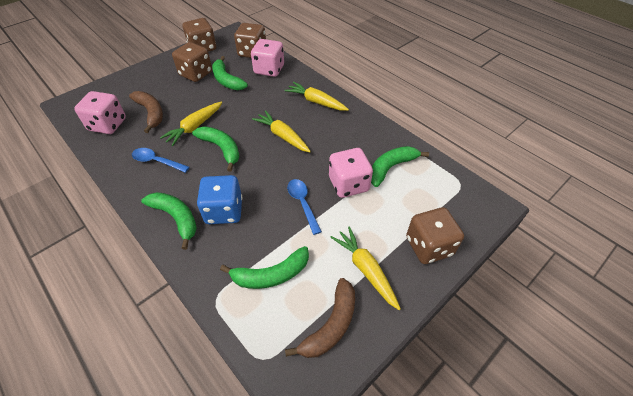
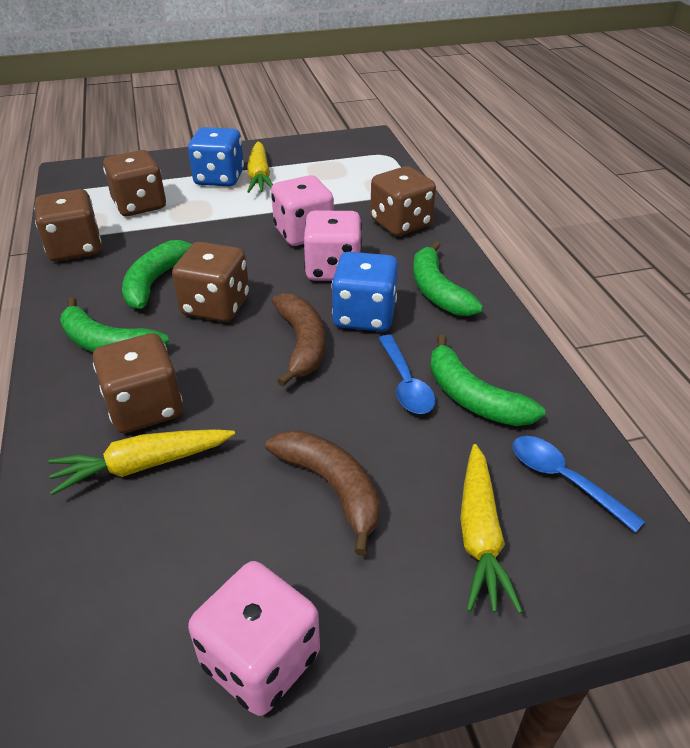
blue dice: [197,175,242,224] = 1 -> [188,127,244,187] [331,252,398,332] = 2
brown dice: [172,42,212,82] [183,18,216,52] [234,23,266,58] [406,207,464,264] = 4 -> [34,189,101,261] [93,333,183,433] [103,150,166,216] [172,242,249,322] [370,166,436,236] = 5
green banana: [141,192,197,250] [192,126,240,172] [212,56,248,90] [220,246,309,289] [371,146,429,187] = 5 -> [60,297,169,352] [122,240,205,309] [413,241,483,316] [430,335,545,426] = 4
yellow carrot: [160,101,222,146] [252,110,311,152] [284,82,349,111] [330,226,401,310] = 4 -> [48,429,235,495] [247,141,273,193] [460,444,523,614] = 3

